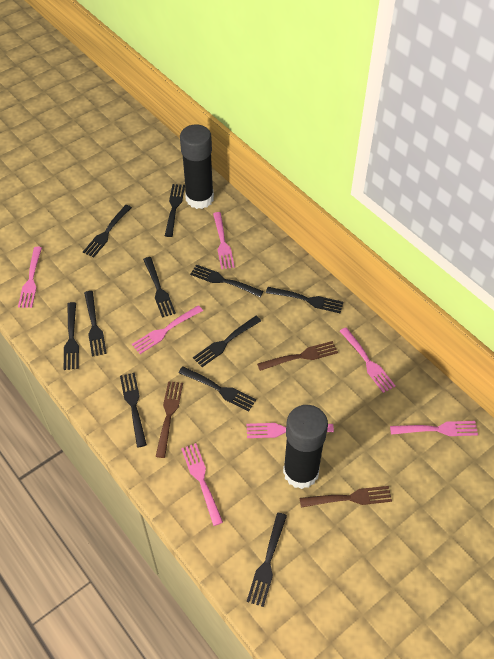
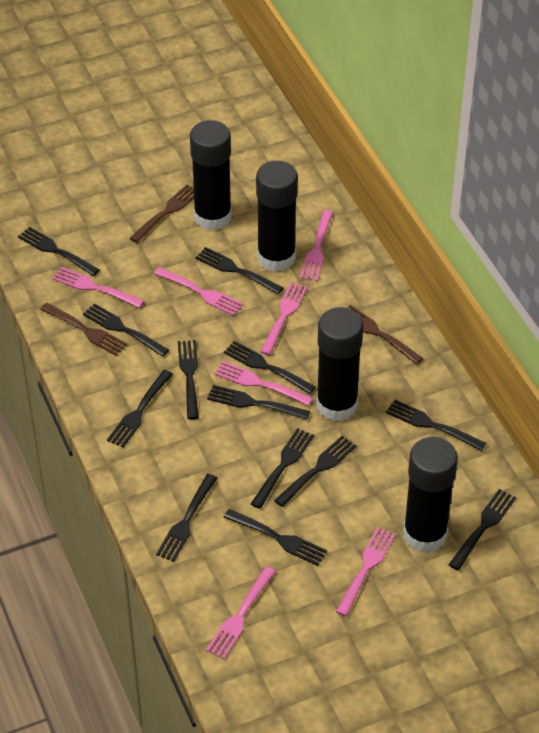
black fork: [64,302,79,370] [83,205,132,257] [84,291,107,357] [120,373,147,447] [143,257,176,318] [165,184,185,237] [178,366,256,412] [190,264,264,297] [193,316,261,367] [247,513,287,607] [266,287,343,313] = 11 -> [18,227,99,276] [83,303,169,357] [107,370,173,448] [156,474,217,562] [178,340,199,419] [196,247,284,294] [207,385,311,420] [224,341,316,394] [224,509,327,566] [251,428,314,509] [274,436,356,507] [386,400,486,451] [448,489,516,571] = 13
black glue stick: [180,124,214,209] [283,405,328,489] = 2 -> [190,120,232,230] [256,161,298,272] [317,307,363,421] [403,437,458,553] = 4

